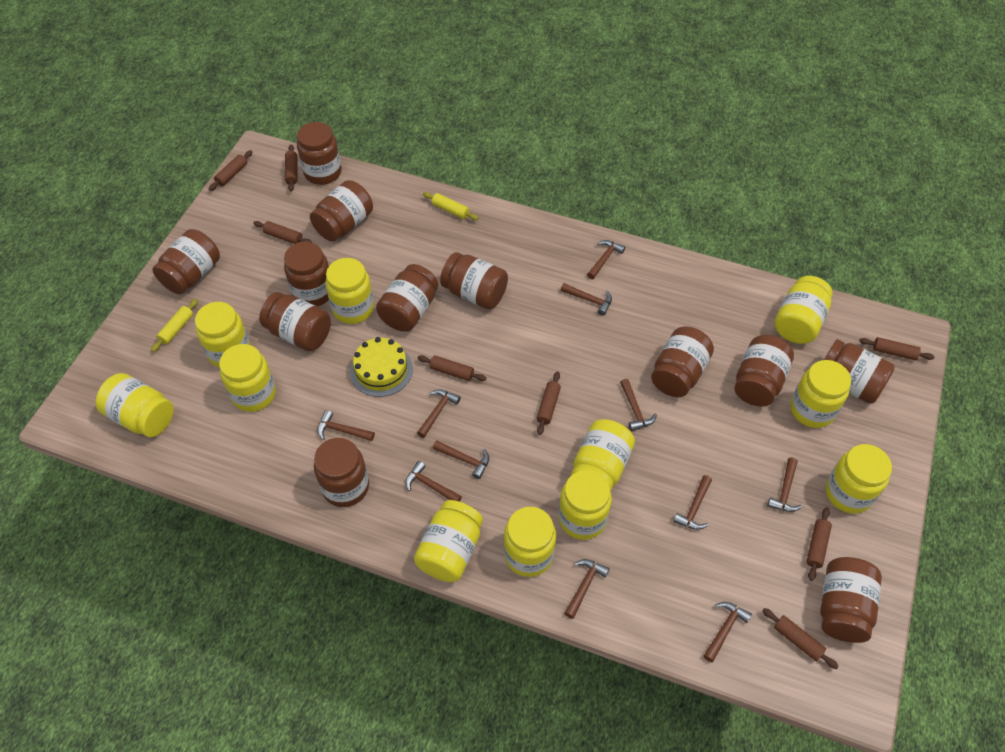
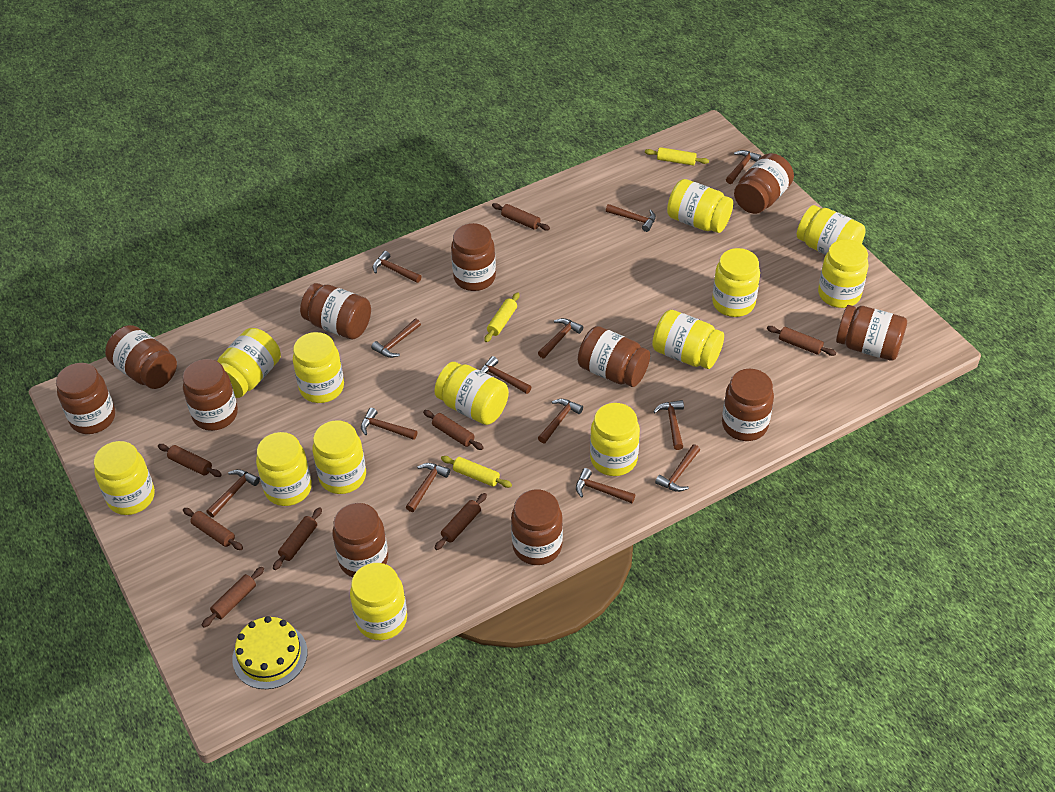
brown hammer: [318,410,375,441] [406,461,462,502] [417,389,461,438] [432,440,489,479] [561,283,612,316] [564,559,610,619] [587,240,625,279] [620,379,657,431] [673,475,712,530] [704,602,752,662] [767,458,802,512] = 11 -> [206,469,260,517] [361,408,417,440] [371,319,421,358] [372,251,422,283] [406,463,450,512] [481,356,531,394] [538,318,583,358] [538,399,583,444] [576,468,635,503] [606,204,656,232] [653,400,684,450] [655,445,700,492] [726,150,761,184] = 13
brown jar: [152,229,220,294] [259,292,331,351] [284,242,329,306] [297,122,342,185] [310,180,373,242] [314,438,369,507] [376,264,438,332] [440,252,508,309] [651,327,714,397] [734,335,794,407] [820,557,882,643] [824,339,895,404] = 12 -> [56,363,115,434] [105,325,177,389] [183,359,238,431] [300,283,371,339] [332,503,388,577] [451,223,496,291] [511,489,563,565] [578,326,650,387] [722,369,774,441] [734,153,794,214] [836,305,907,361] = 11
yellow jar: [96,373,174,437] [195,302,251,368] [219,344,276,412] [326,258,374,324] [414,500,483,582] [504,507,556,577] [558,470,612,540] [571,419,635,492] [775,276,833,344] [791,360,851,428] [826,444,892,514] = 11 -> [94,441,155,515] [217,328,281,398] [256,432,312,506] [293,332,344,403] [312,420,366,494] [350,563,407,640] [435,362,509,425] [590,403,640,476] [652,310,724,369] [667,179,733,233] [712,248,760,317] [797,205,866,255] [818,239,869,308] = 13
yellow rolling pin: [151,299,198,352] [423,192,479,220] = 2 -> [441,456,512,488] [484,293,519,342] [645,147,709,166] = 3

